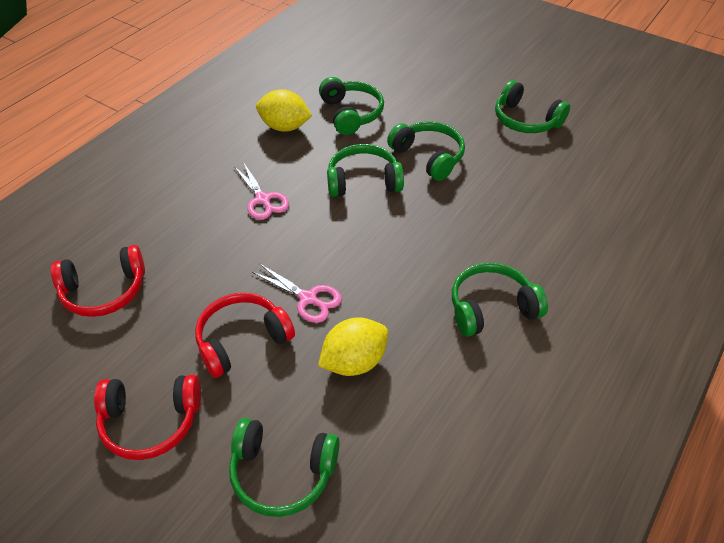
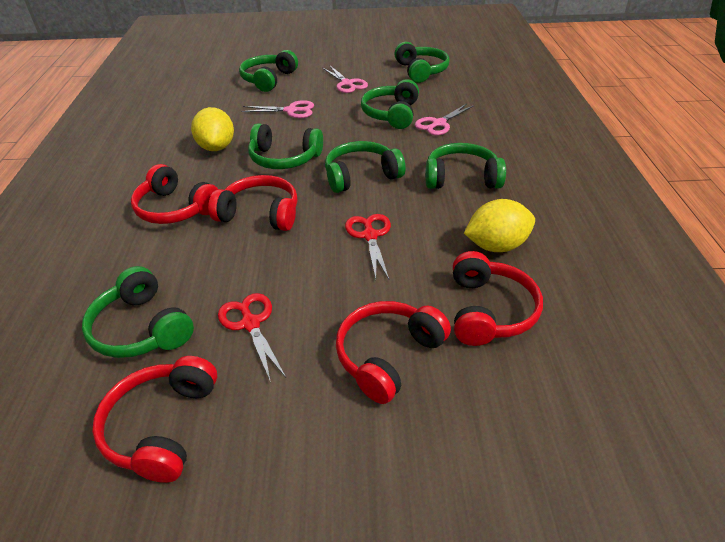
green headphones: [229,418,340,517] [319,77,384,135] [327,144,404,197] [387,121,465,181] [452,262,548,337] [495,80,570,133] = 6 -> [82,266,194,358] [239,50,298,92] [248,123,323,169] [325,141,406,193] [361,79,419,129] [394,42,449,83] [426,143,506,189] = 7
pink scissors: [234,163,289,220] [252,263,342,323] = 2 -> [241,100,314,118] [323,66,368,93] [415,104,474,135] = 3
red headphones: [51,245,145,317] [94,375,201,460] [195,293,295,378] = 3 -> [92,356,218,483] [131,164,218,224] [208,175,298,231] [336,301,451,404] [453,251,543,346] = 5
red scissors: none = 0 -> [218,293,286,382] [345,214,391,279] = 2

